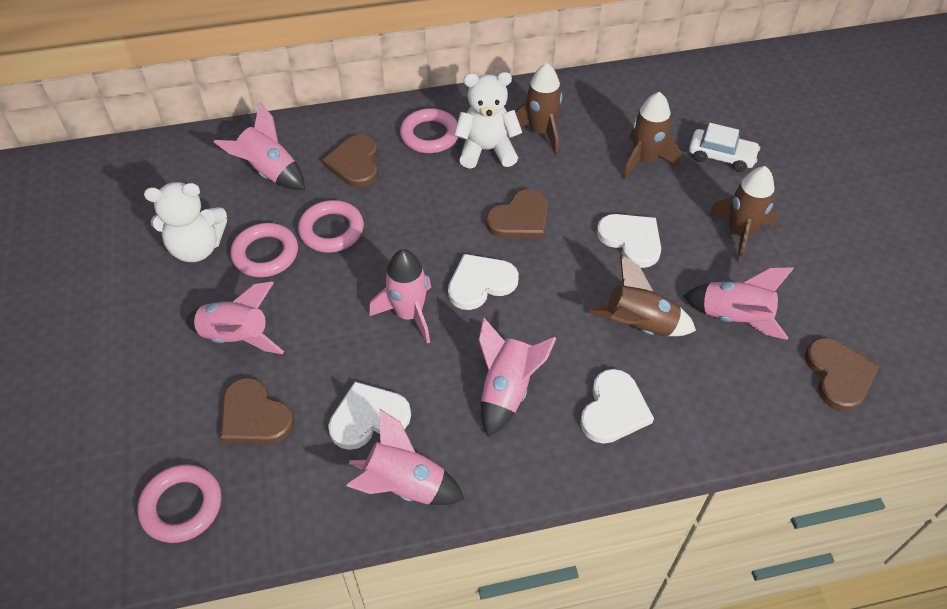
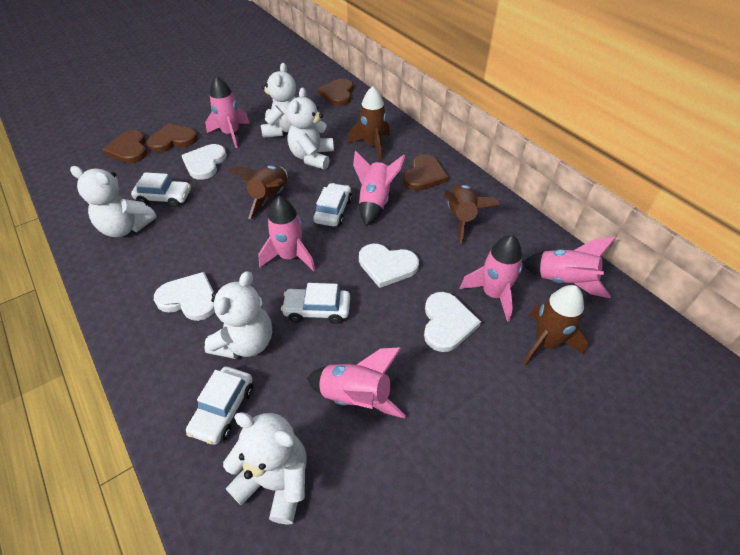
pink ring: [138,464,221,543] [230,223,298,277] [298,200,364,253] [400,108,458,153] = 4 -> none = 0
white car: [689,123,760,172] = 1 -> [131,172,191,207] [186,367,253,445] [281,283,350,324] [313,183,352,227] = 4
white teddy bear: [144,182,227,262] [454,72,522,169] = 2 -> [70,166,157,237] [204,271,272,359] [223,412,306,524] [261,63,296,138] [287,87,334,169] = 5

